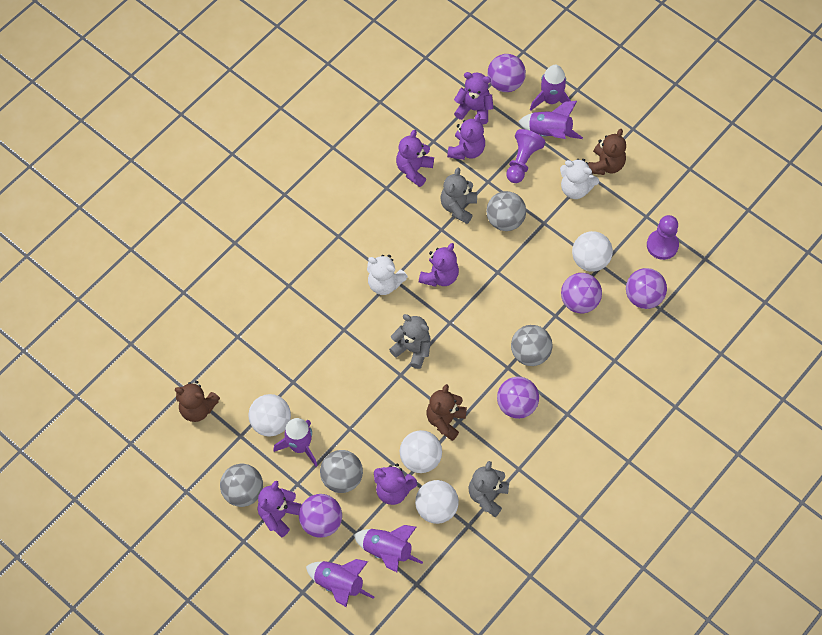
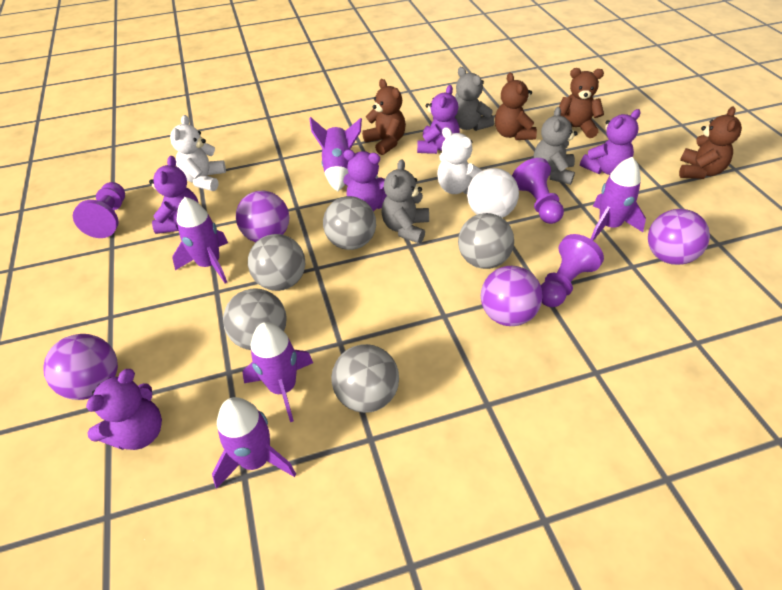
brown teddy bear: [175,381,220,422] [427,384,467,441] [588,129,626,175] = 3 -> [362,79,406,155] [495,73,537,140] [559,68,604,138] [679,107,742,179] = 4
grey ball: [220,464,263,507] [320,450,363,493] [486,191,526,231] [511,325,553,366] = 4 -> [223,288,287,350] [248,234,305,291] [323,196,376,250] [331,344,399,413] [458,213,514,269] = 5
purple ball: [299,494,342,538] [487,54,526,92] [497,377,539,419] [561,273,602,313] [626,268,667,309] = 5 -> [43,334,118,400] [236,191,289,242] [481,266,543,326] [648,209,710,265] = 4
purple pawn: [506,129,545,183] [647,215,679,260] = 2 -> [73,182,125,238] [512,158,564,224] [541,234,604,307] = 3
purple teddy bear: [258,481,301,537] [374,464,417,505] [396,130,434,187] [419,243,459,287] [447,114,485,160] [454,72,493,124] = 6 -> [86,369,162,450] [149,156,199,234] [343,150,387,211] [417,85,460,154] [580,109,641,175] = 5
white ball: [248,394,291,437] [400,430,442,473] [415,480,459,524] [572,231,613,272] = 4 -> [467,168,519,218] = 1

